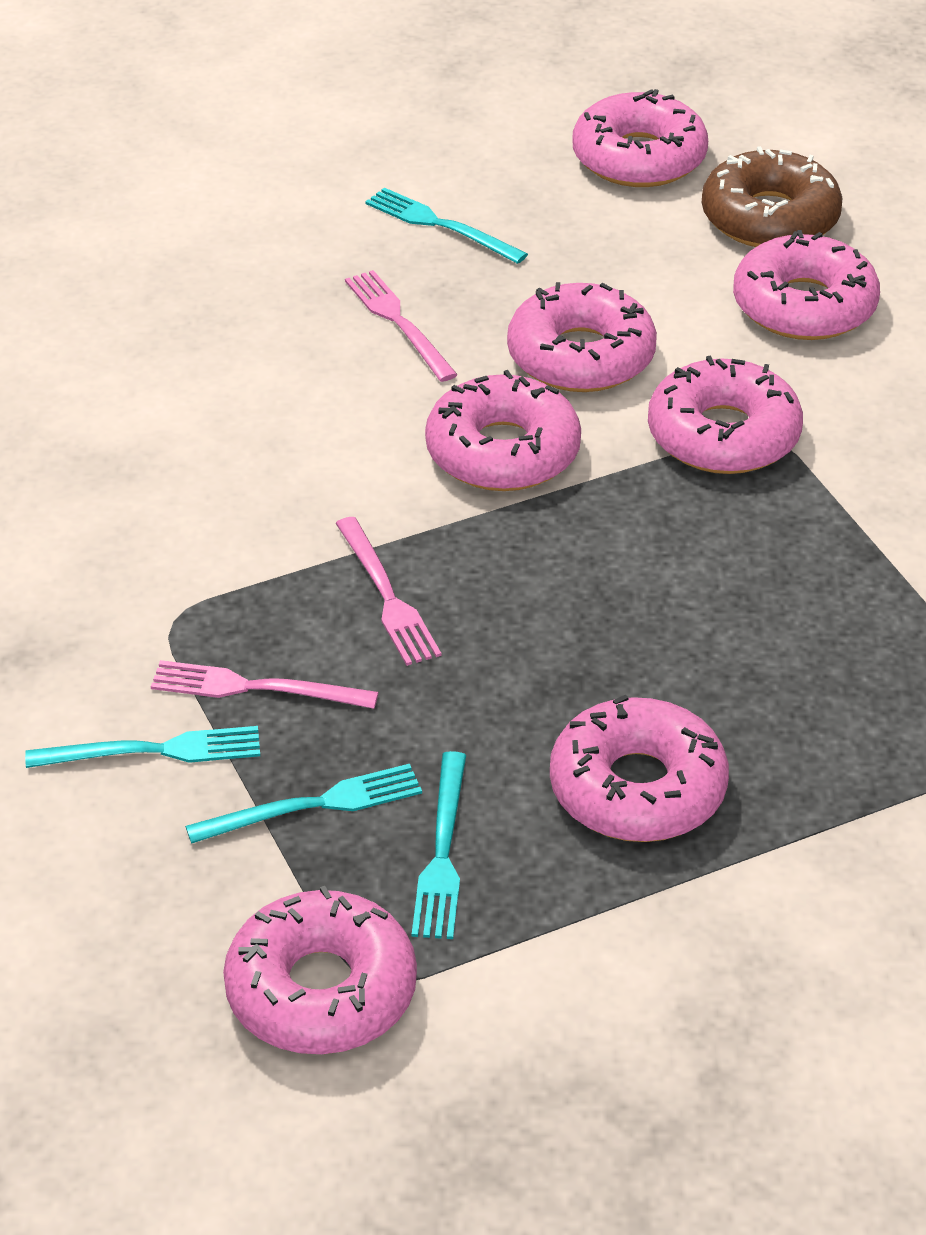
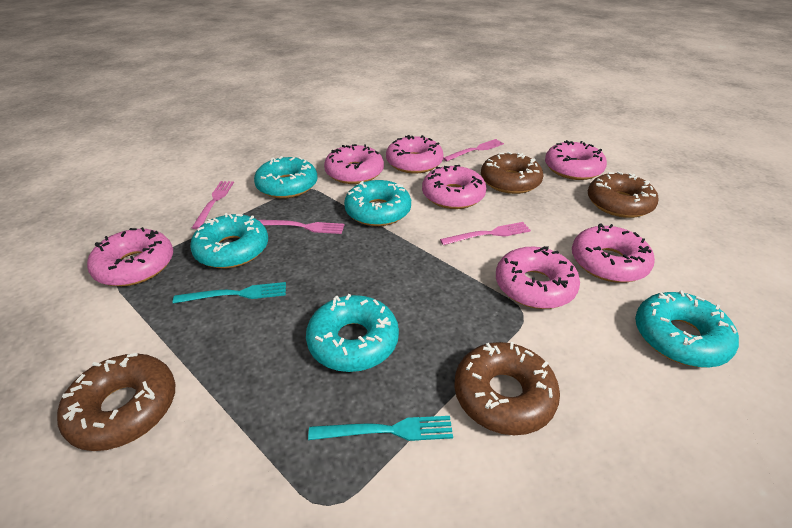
brown donut: [702,146,842,247] = 1 -> [57,353,175,451] [454,342,560,435] [481,152,543,194] [588,171,659,218] = 4
pink fork: [151,660,379,709] [335,517,441,666] [345,270,458,382] = 3 -> [192,181,234,229] [259,220,345,234] [440,222,531,245] [443,139,504,161] = 4
turquoise donut: none = 0 -> [190,213,268,268] [254,156,318,199] [306,294,399,372] [344,180,411,226] [635,290,739,368] = 5
turquoise fork: [25,726,260,768] [185,764,422,844] [365,188,528,264] [412,751,466,939] = 4 -> [173,282,286,304] [308,416,453,441] = 2

